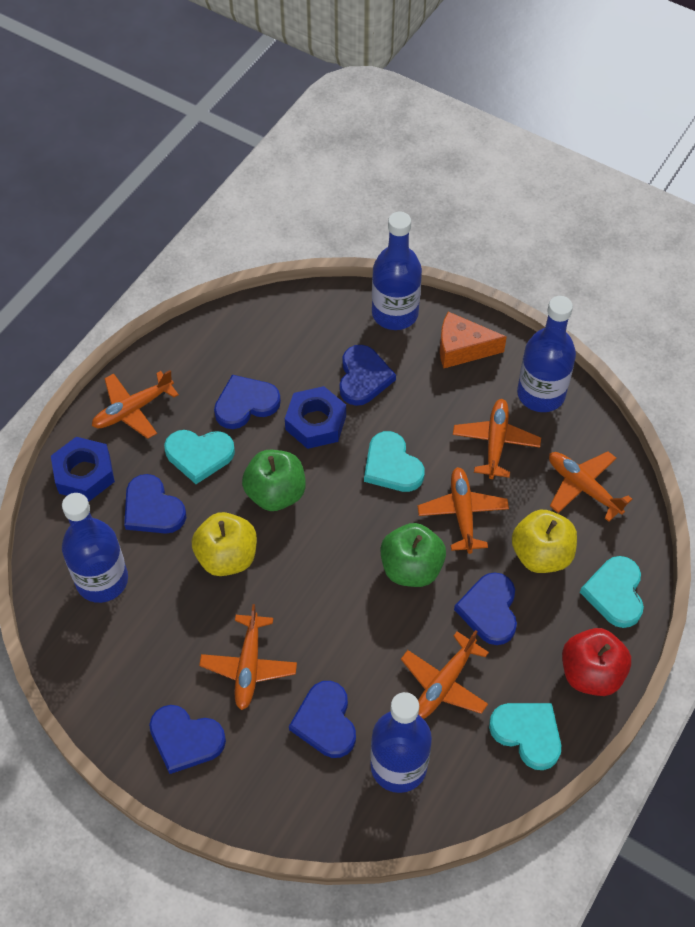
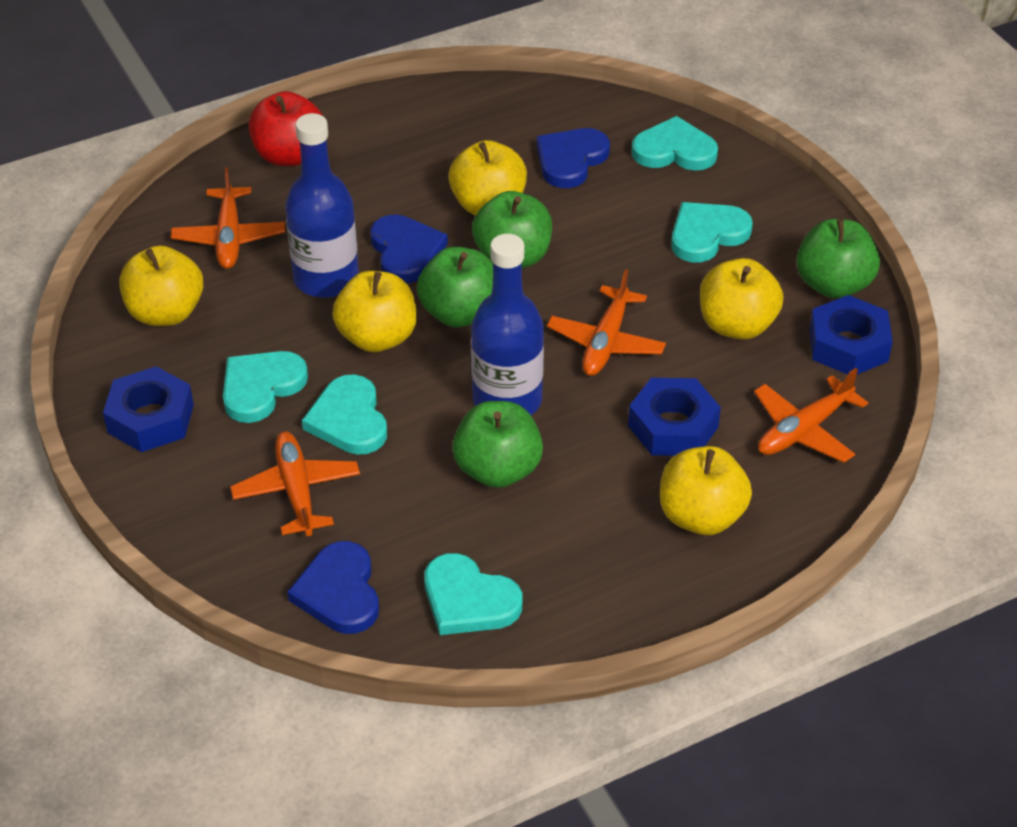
blue bottle: [62,493,128,603] [370,692,432,793] [372,212,422,330] [517,296,576,412] = 4 -> [285,113,359,298] [471,234,544,415] = 2
blue heart: [124,474,186,534] [149,705,226,774] [214,375,281,429] [289,681,356,758] [339,345,396,406] [454,572,517,645] = 6 -> [287,541,379,634] [370,214,448,283] [537,128,610,188] = 3
blue nut: [51,437,115,501] [285,386,346,449] = 2 -> [103,366,194,452] [628,378,721,456] [809,295,893,374] = 3
green apple: [242,450,306,511] [380,523,446,587] = 2 -> [417,247,493,327] [452,401,543,488] [472,191,552,268] [797,219,880,298] = 4
orange cheese: [440,312,507,368] = 1 -> none = 0
orange plane: [92,370,179,439] [199,604,297,710] [401,630,489,719] [418,467,509,554] [453,399,541,479] [549,451,632,522] = 6 -> [171,167,285,269] [230,431,360,536] [547,269,666,376] [754,368,868,463] = 4
turquoise heart: [164,430,235,484] [364,431,425,492] [489,703,561,770] [580,556,644,628] = 4 -> [223,351,308,423] [302,374,387,455] [424,553,522,635] [631,116,718,171] [671,202,753,262] = 5
yellow apple: [192,512,257,576] [512,510,577,573] = 2 -> [119,246,203,326] [332,271,417,352] [449,140,527,216] [660,446,752,535] [700,258,784,340] = 5

